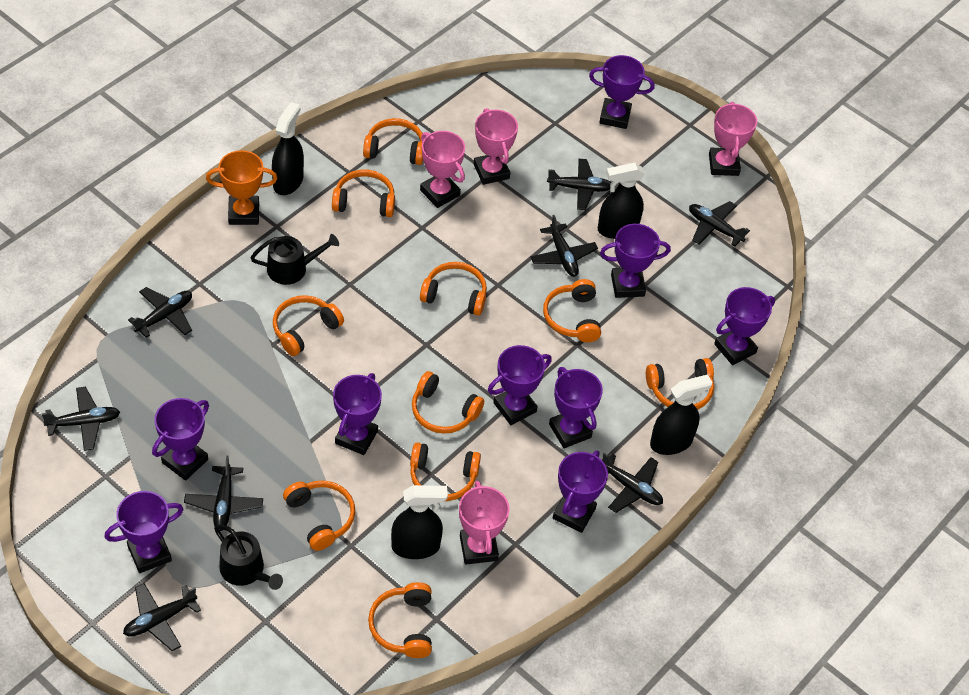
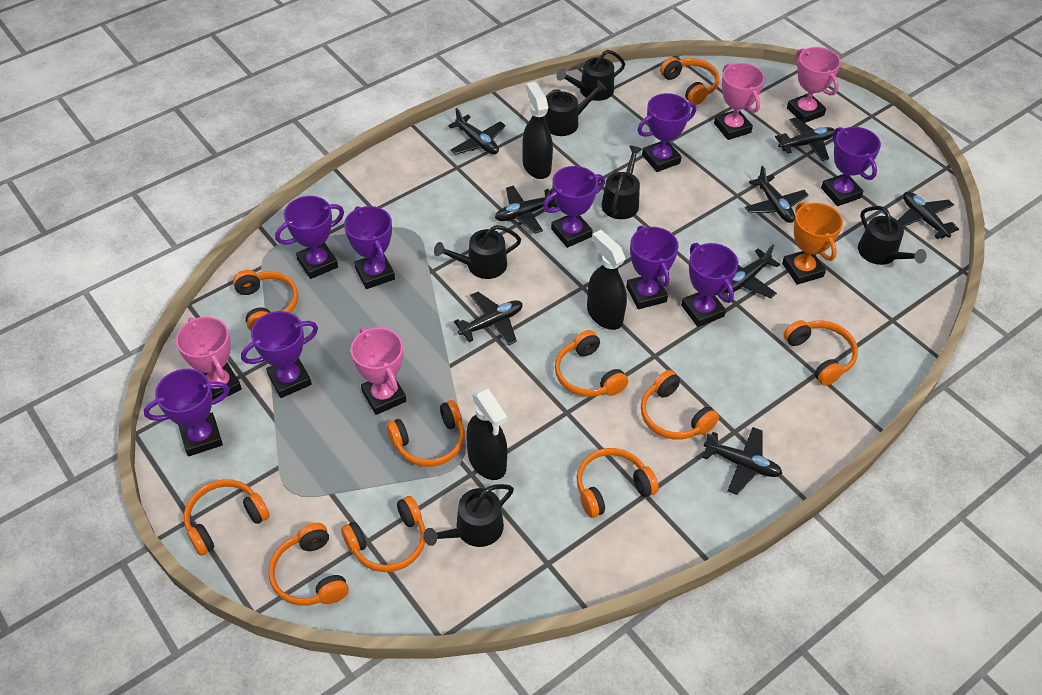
black spray bottle: [272,102,304,195] [391,485,448,559] [598,163,645,239] [650,374,713,455] = 4 -> [466,387,507,480] [522,82,553,179] [587,230,627,330] = 3
black watering can: [214,525,283,590] [250,234,339,285] = 2 -> [424,484,514,547] [434,225,521,279] [544,80,607,136] [556,50,625,101] [601,146,642,219] [858,206,927,265] = 6

